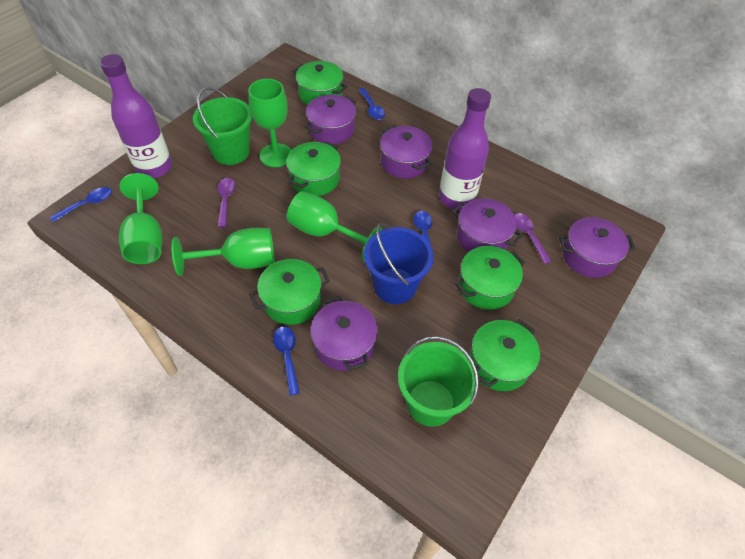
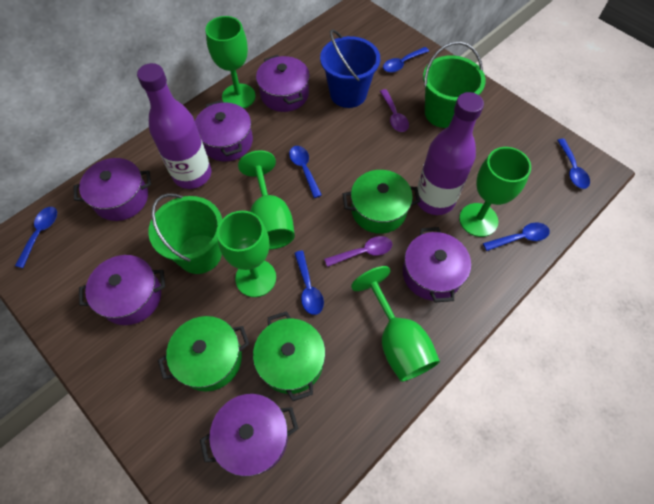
blue spoon: [50,187,112,222] [273,327,300,396] [359,88,385,120] [414,211,434,263] = 4 -> [15,207,57,268] [289,146,322,198] [294,251,324,315] [383,47,429,73] [483,222,550,251] [557,139,590,189] = 6
green goblet: [119,173,163,264] [172,228,274,276] [248,79,291,167] [287,191,382,261] = 4 -> [205,16,256,108] [217,211,276,297] [238,150,295,249] [351,266,440,382] [459,147,531,237] = 5
green pot: [249,259,330,325] [286,141,341,196] [293,61,348,105] [455,246,525,310] [469,319,540,391] = 5 -> [158,316,249,391] [253,311,326,401] [342,170,420,234] = 3
purple pot: [305,94,356,144] [311,296,378,371] [380,125,433,178] [452,198,523,252] [559,217,635,278] = 5 -> [73,158,151,221] [79,255,165,325] [195,100,253,162] [200,394,298,477] [256,55,310,112] [403,227,471,303] = 6

